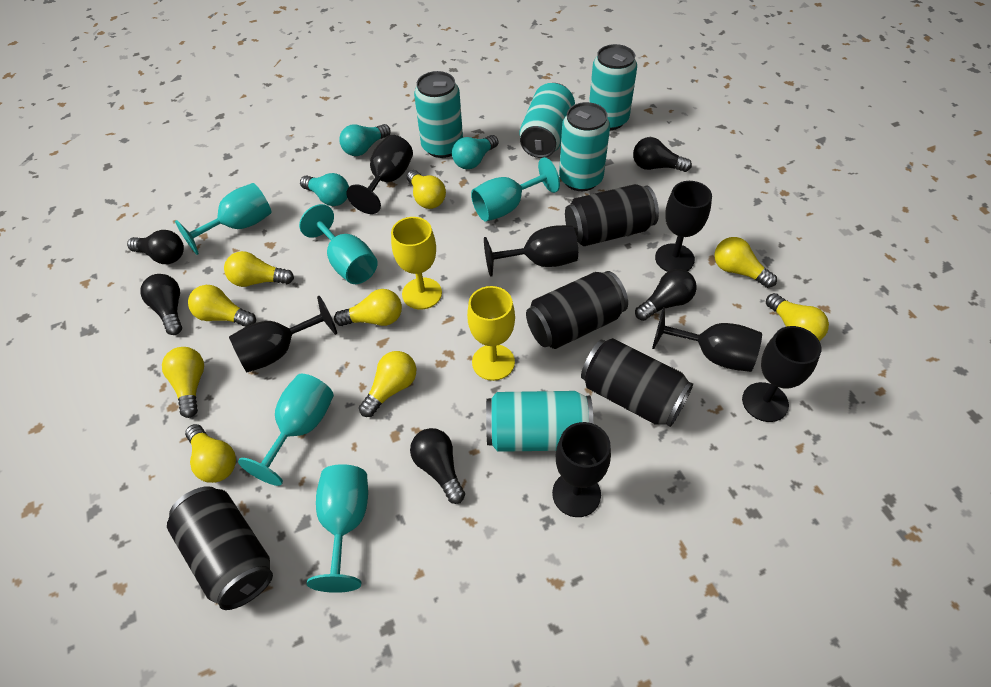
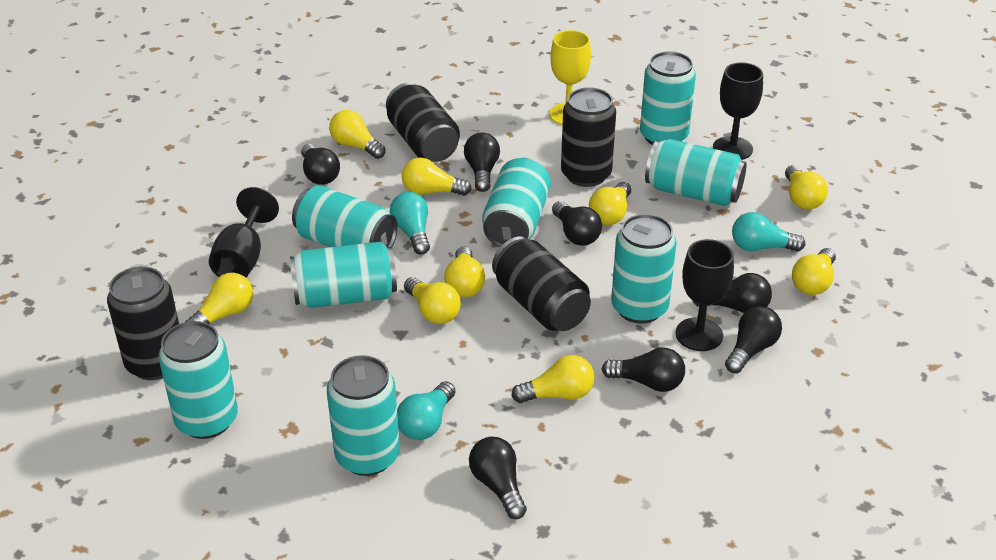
black goblet: [229,296,337,373] [346,135,413,214] [484,225,578,277] [552,422,611,517] [652,307,762,372] [655,181,712,272] [742,326,821,422] = 7 -> [209,187,279,277] [675,239,734,351] [713,62,763,160] = 3
black light bulb: [127,230,184,264] [140,274,182,335] [410,428,465,504] [633,137,692,172] [635,269,697,321] = 5 -> [301,144,340,185] [464,133,500,192] [469,437,527,519] [552,201,602,246] [602,347,685,392] [692,273,772,313] [725,306,782,373] = 7
turquoise can: [414,71,463,158] [486,391,593,452] [520,83,575,158] [559,102,610,191] [589,44,637,130] = 5 -> [158,321,238,439] [290,242,397,308] [292,185,398,247] [327,355,400,476] [482,158,551,247] [611,214,677,323] [640,51,696,145] [645,139,747,206] = 8
turquoise goblet: [175,183,272,255] [238,374,334,486] [299,204,378,284] [307,464,368,593] [471,157,560,222] = 5 -> none = 0
yellow goblet: [391,217,442,309] [467,286,515,381] = 2 -> [549,30,591,125] = 1

